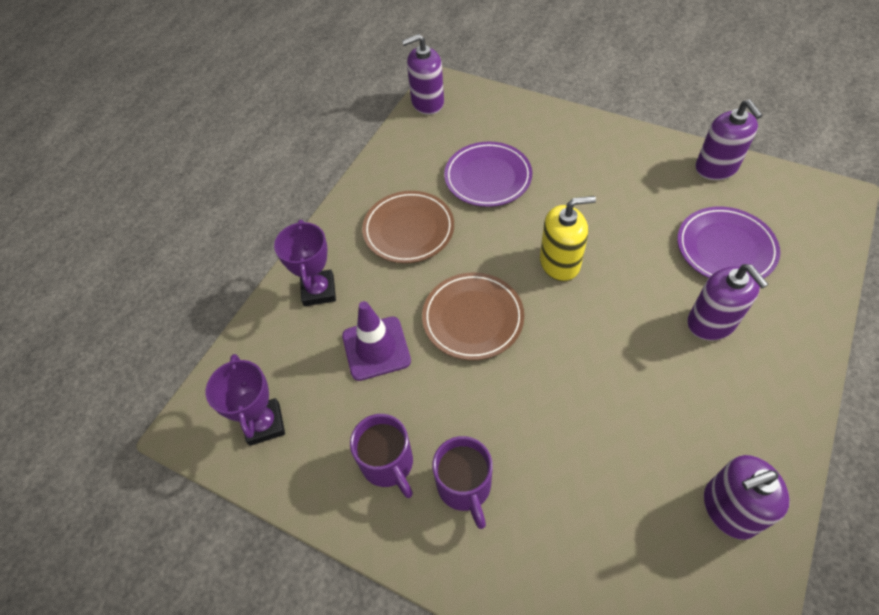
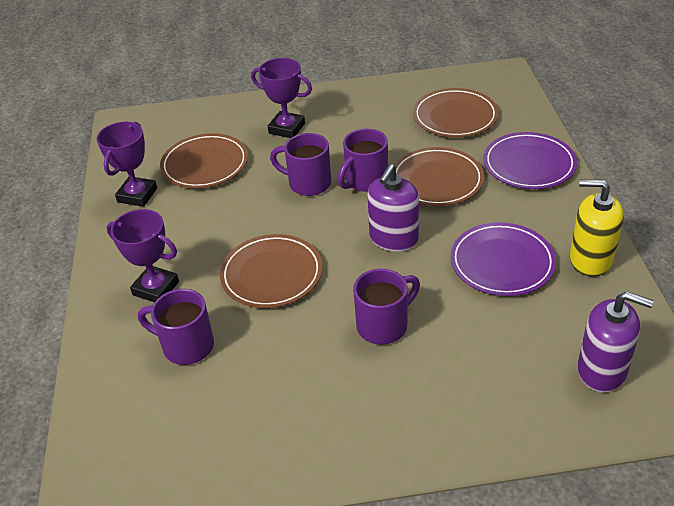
brown plate: [362,191,454,263] [422,272,524,360] = 2 -> [160,133,248,188] [220,234,323,308] [394,147,484,206] [413,88,499,137] = 4
purple mug: [350,414,413,498] [432,436,493,529] = 2 -> [138,289,214,365] [270,133,331,196] [337,129,388,192] [353,269,420,345] = 4
purple soap dispenser: [402,34,444,115] [687,264,768,341] [695,100,763,180] [704,455,790,540] = 4 -> [368,164,419,252] [577,292,654,392] = 2
purple traffic cone: [342,301,411,381] = 1 -> none = 0
purple trophy: [206,354,285,446] [274,220,336,306] = 2 -> [96,122,157,207] [106,209,179,302] [251,58,312,138] = 3

